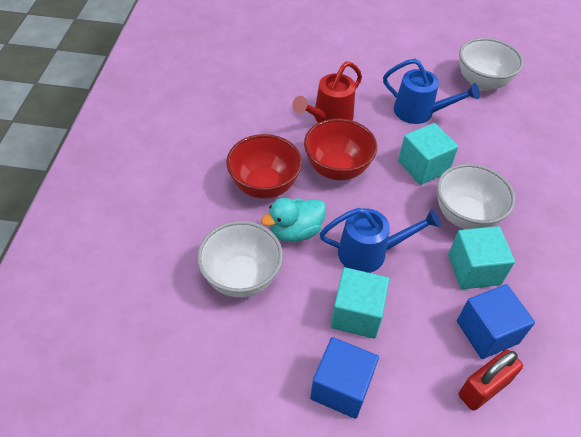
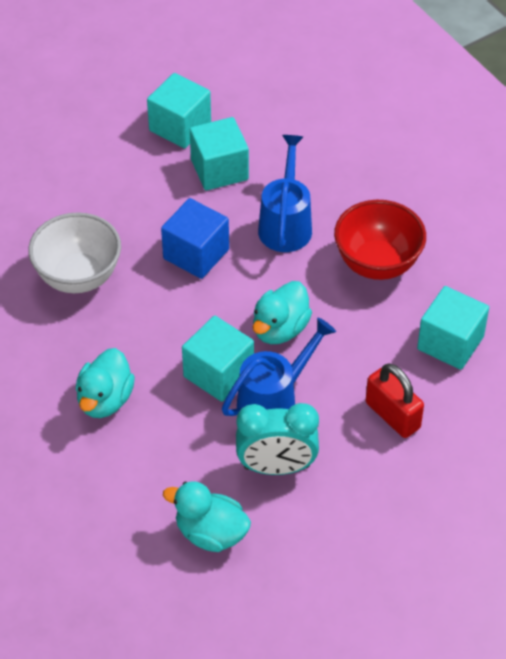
blue cube: [310,337,379,419] [457,284,535,359] = 2 -> [161,198,229,279] = 1
red bowl: [226,134,302,199] [304,118,377,180] = 2 -> [334,200,426,280] = 1
red watering can: [292,61,362,123] = 1 -> none = 0
turquoise clock: none = 0 -> [236,403,319,475] = 1
turquoise cube: [331,267,389,339] [398,123,458,185] [448,226,515,289] = 3 -> [147,73,211,149] [182,316,254,402] [190,117,249,191] [417,286,489,370] = 4
turquoise duck: [261,198,326,242] = 1 -> [76,348,135,418] [163,481,251,552] [253,281,312,344] = 3
white bowl: [197,221,283,298] [437,164,515,229] [459,38,524,91] = 3 -> [28,212,121,293] = 1

